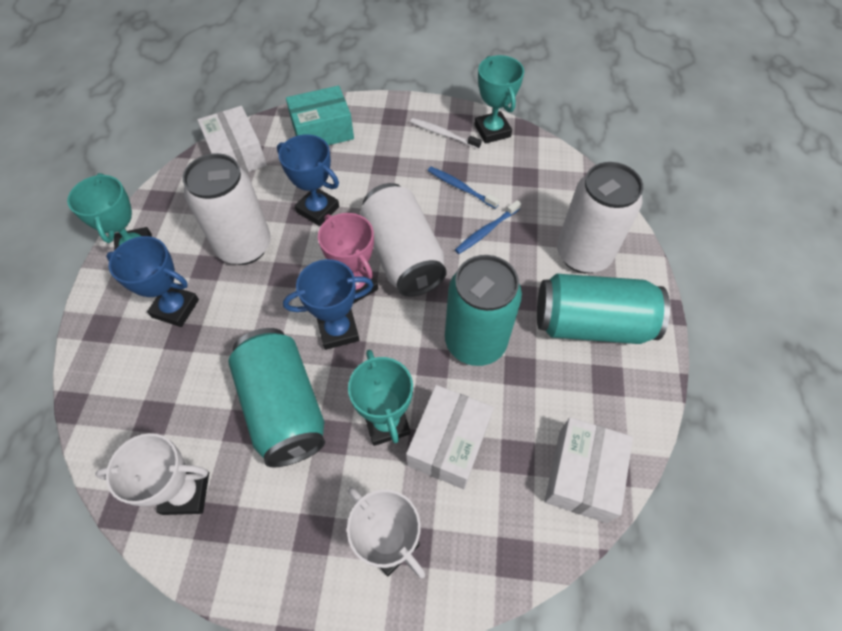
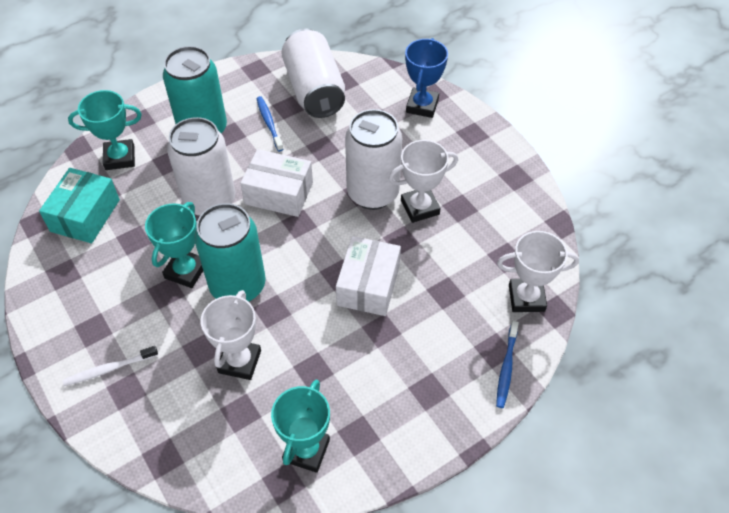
blue trophy: [106,236,199,327] [277,134,339,226] [283,259,373,350] = 3 -> [405,38,448,118] = 1
pink trophy: [318,213,378,304] = 1 -> none = 0
turquoise can: [228,328,325,467] [445,255,522,366] [537,274,670,344] = 3 -> [163,46,227,134] [194,203,266,302] = 2
white box: [197,106,267,173] [406,385,494,489] [544,417,633,523] = 3 -> [240,149,313,217] [336,236,401,316] = 2
white trophy: [95,433,209,515] [347,487,425,579] = 2 -> [201,290,261,380] [389,140,458,223] [497,231,579,312] = 3

